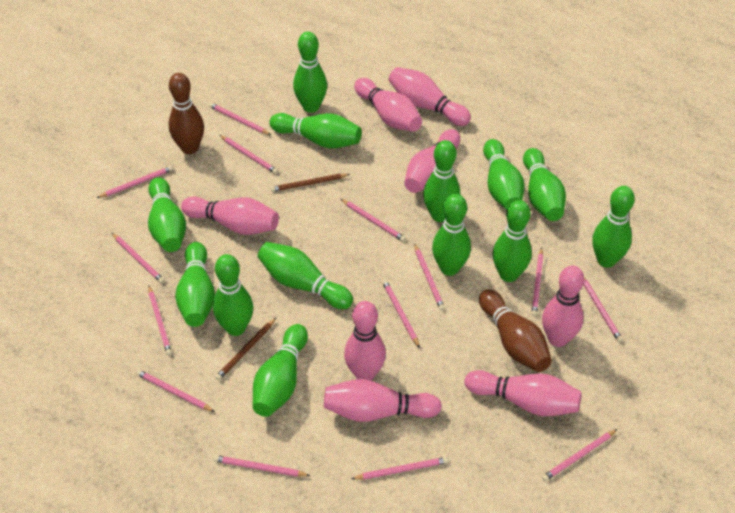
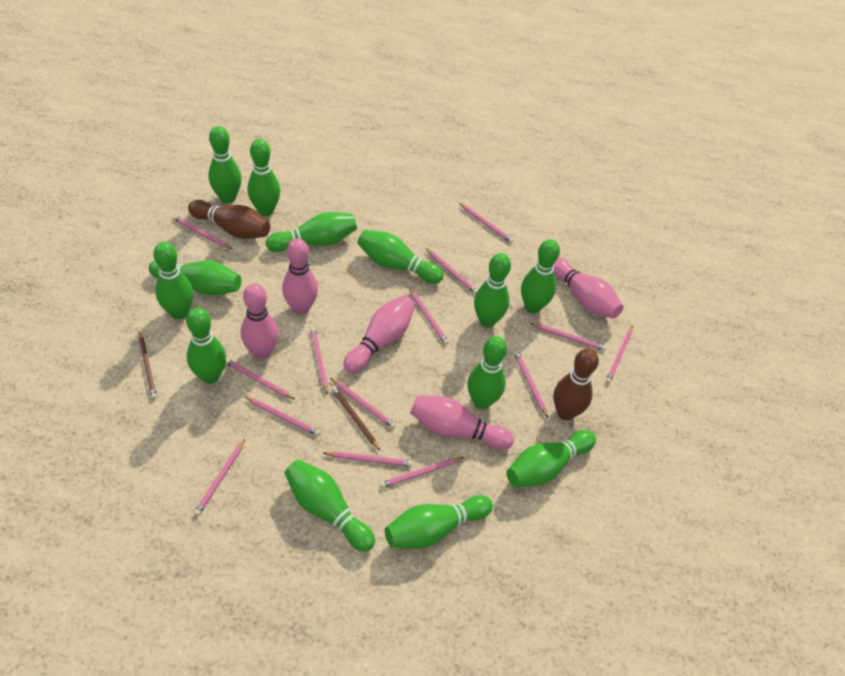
pink bowling pin: [181,196,279,235] [324,379,442,422] [344,301,386,381] [354,78,422,132] [389,67,471,126] [404,129,460,193] [465,370,582,416] [542,265,584,347] = 8 -> [241,283,279,360] [282,238,318,315] [343,295,415,373] [410,396,514,450] [554,257,624,319] = 5

